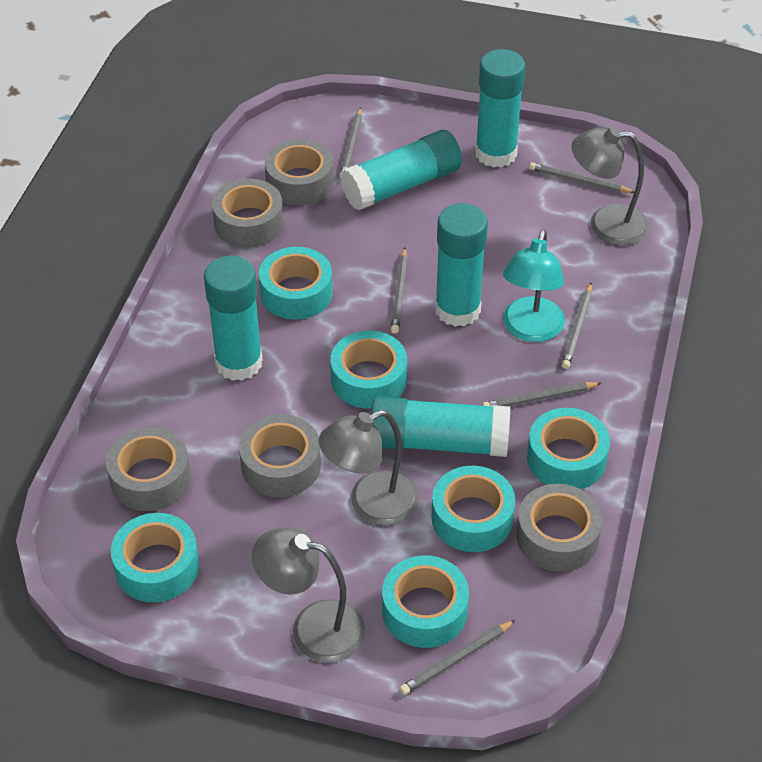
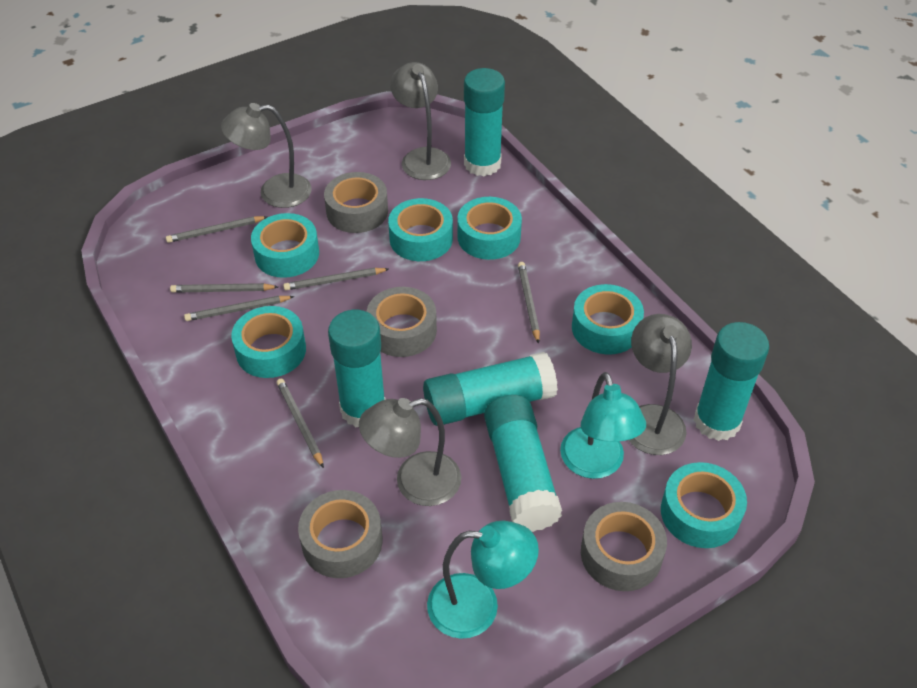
grey lamp: [252,527,365,663] [319,410,419,525] [571,127,649,245] = 3 -> [221,103,312,208] [359,398,461,506] [390,62,451,180] [629,314,692,455] = 4
grey tape: [106,427,191,511] [212,179,284,248] [239,414,321,498] [265,139,334,205] [516,484,602,572] = 5 -> [298,490,382,578] [324,172,388,233] [366,287,437,357] [581,502,667,591] = 4
turquoise lamp: [503,229,565,342] = 1 -> [427,521,539,639] [560,372,646,479] = 2

